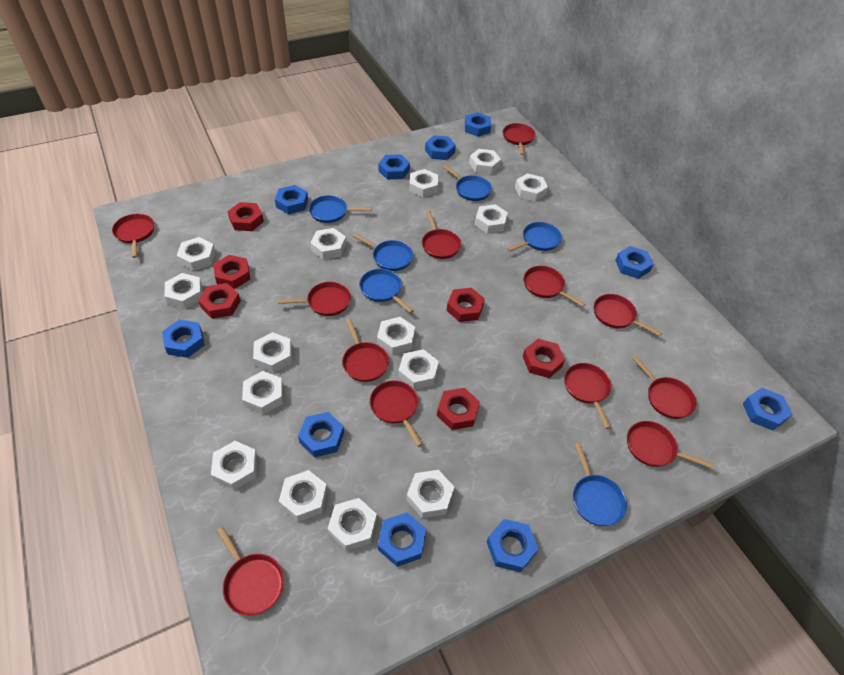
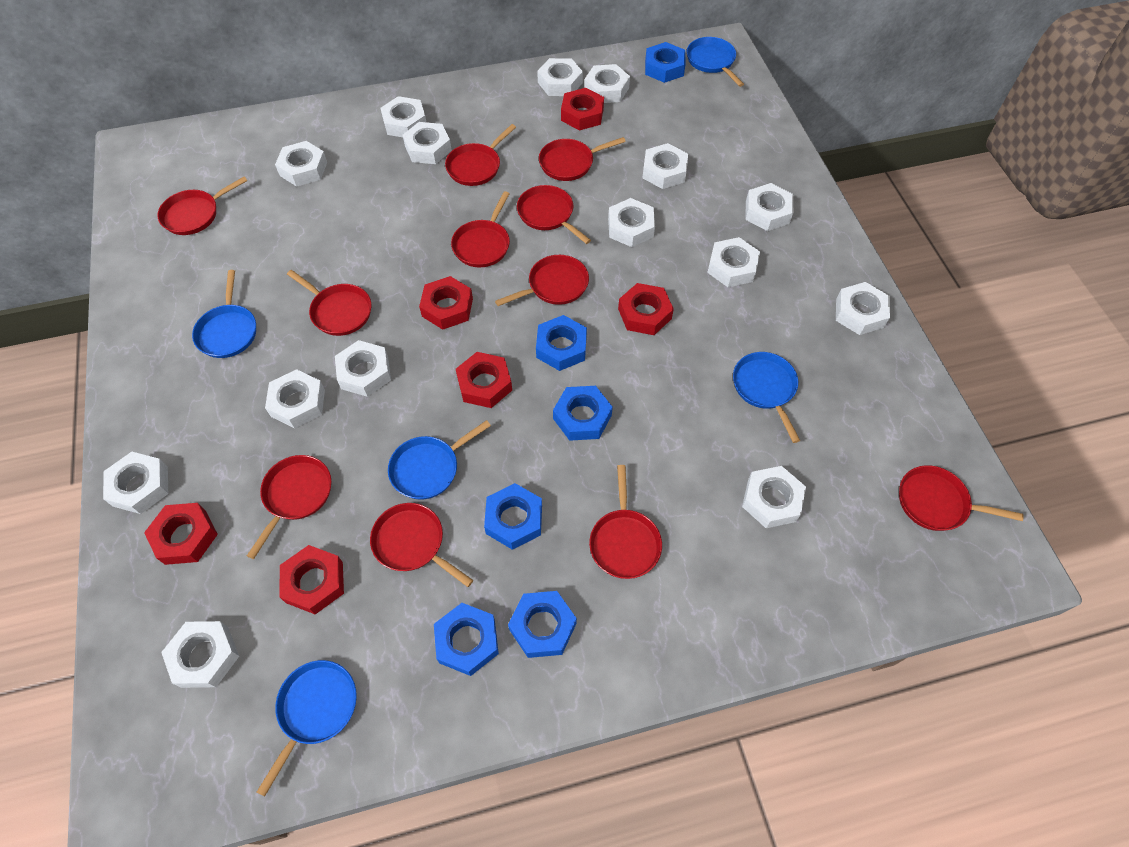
blue nut: [162,320,205,358] [275,185,308,214] [298,412,344,457] [378,154,410,180] [378,512,426,567] [425,136,456,160] [465,112,491,137] [487,519,539,572] [615,246,654,279] [743,388,792,431] = 10 -> [434,603,499,676] [484,483,542,550] [508,591,577,658] [536,315,587,371] [553,386,613,441] [645,42,686,83] = 6
blue pan: [309,195,372,223] [353,233,413,271] [359,269,414,313] [442,164,492,201] [507,222,562,252] [573,443,627,526] = 6 -> [192,270,256,358] [257,660,357,797] [388,420,491,500] [687,37,744,87] [733,352,800,443] = 5
red pan: [112,214,154,258] [217,527,284,616] [278,282,351,316] [342,319,389,382] [370,381,422,447] [422,210,461,259] [503,123,536,155] [524,266,585,307] [564,363,611,429] [594,294,662,336] [627,421,713,468] [632,356,697,419] = 12 -> [158,176,247,235] [247,455,331,559] [287,270,371,336] [370,503,473,587] [445,124,516,186] [451,191,510,268] [495,255,589,306] [517,185,591,244] [539,137,626,181] [589,465,662,579] [899,465,1024,531] = 11

